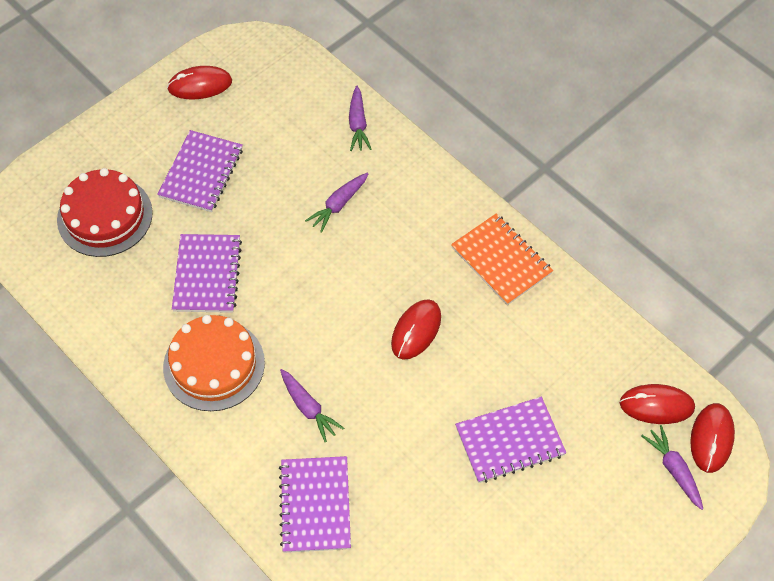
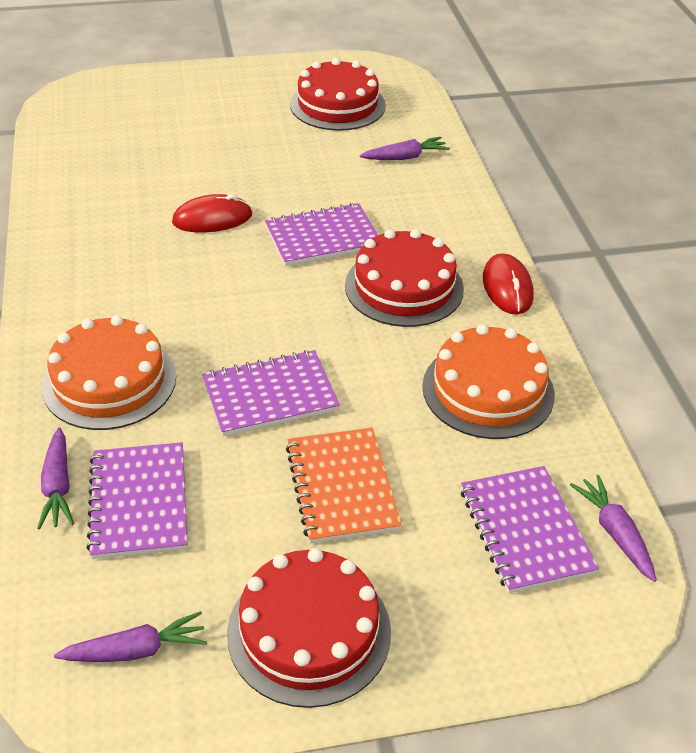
orange cake: [163,315,265,411] = 1 -> [42,315,176,430] [422,324,555,439] = 2
red cake: [57,168,153,257] = 1 -> [227,548,391,708] [290,58,386,131] [345,229,464,327] = 3
red mouse: [167,66,232,100] [391,299,441,360] [620,384,695,424] [690,403,735,473] = 4 -> [172,194,252,232] [483,253,534,315] = 2

